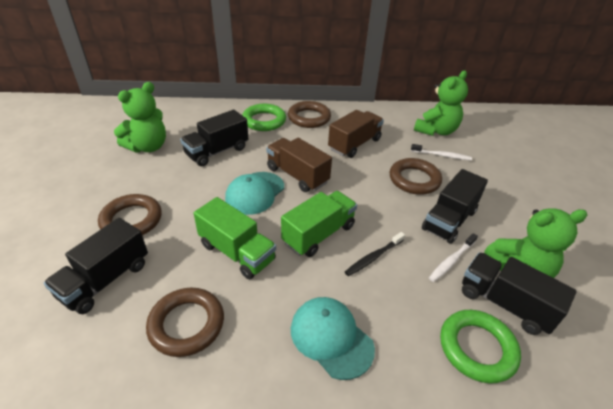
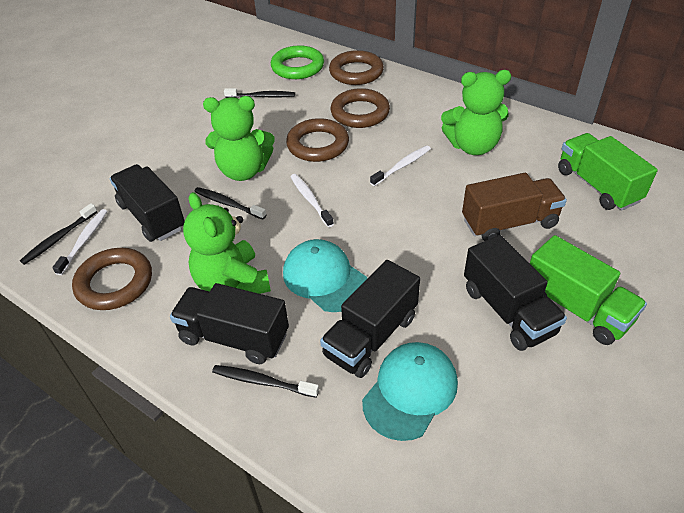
black toothbrush: [345,232,405,276] = 1 -> [20,203,97,265] [194,187,266,220] [212,365,319,398] [224,88,295,98] = 4
brown truck: [266,138,332,192] [328,110,384,158] = 2 -> [462,173,567,241] = 1
green ring: [242,104,286,131] [440,310,521,384] = 2 -> [271,45,324,79] = 1
white toothbrush: [411,144,472,161] [429,233,478,282] = 2 -> [52,209,107,275] [290,174,334,227] [370,145,431,186] = 3

